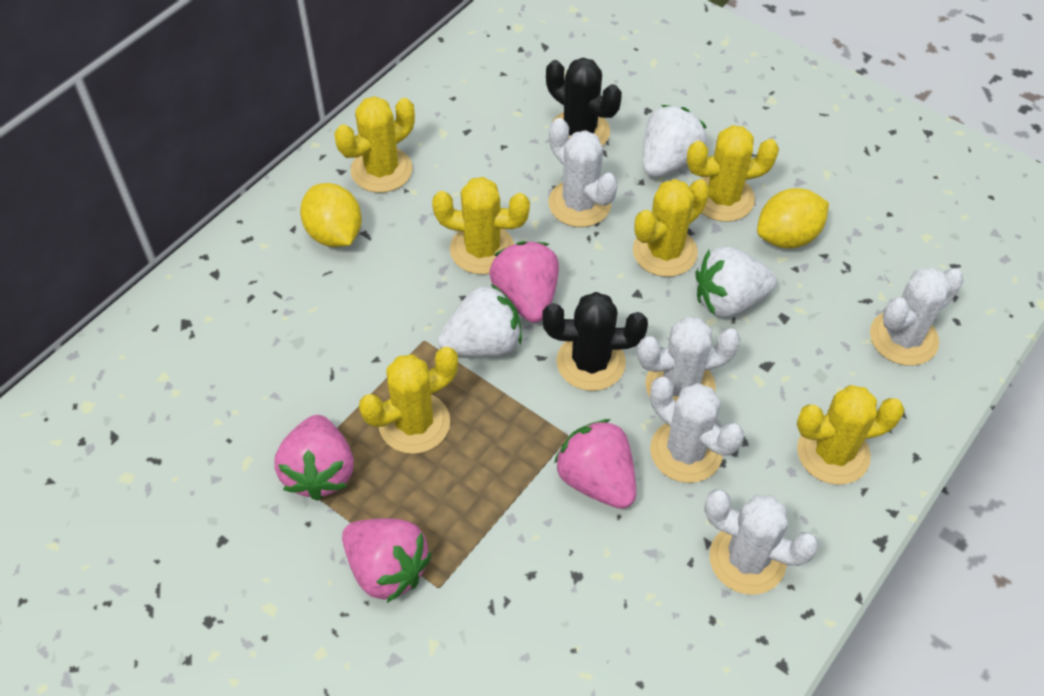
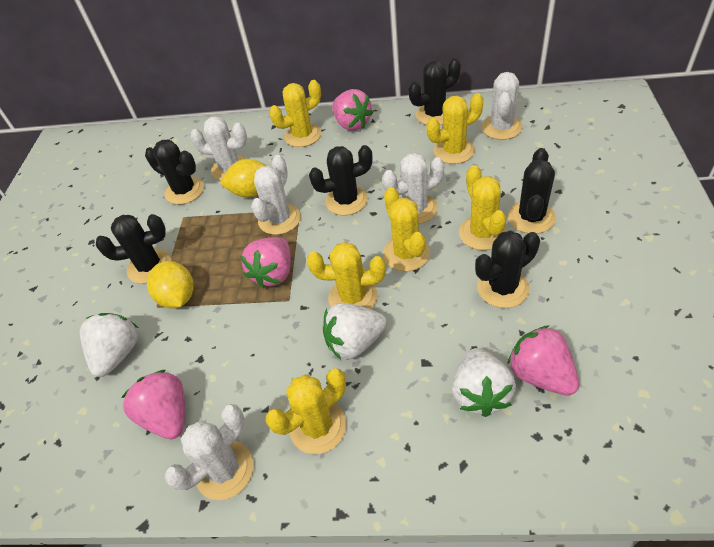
black cactus: [542,292,648,391] [546,58,622,146] = 2 -> [96,214,171,284] [145,139,204,205] [309,145,373,215] [409,58,461,125] [475,231,540,308] [508,148,556,234] = 6

